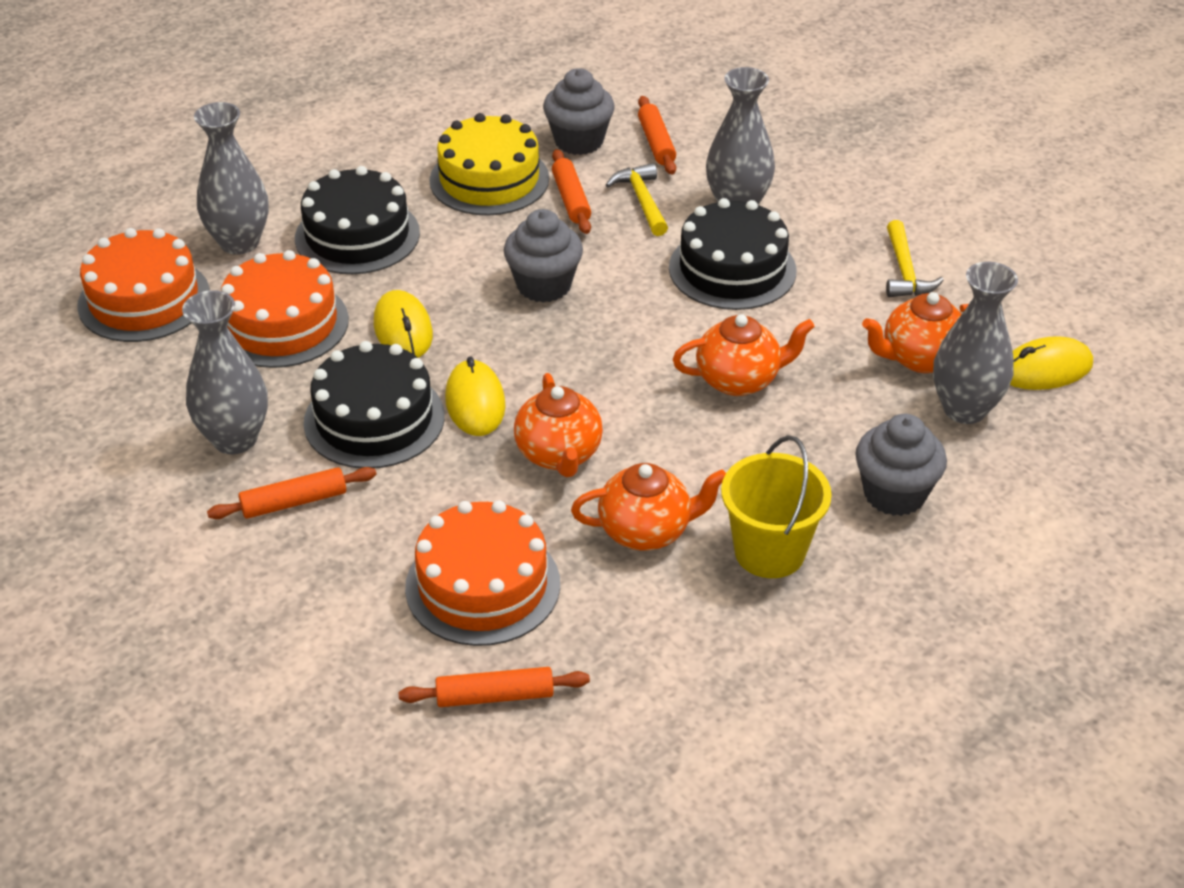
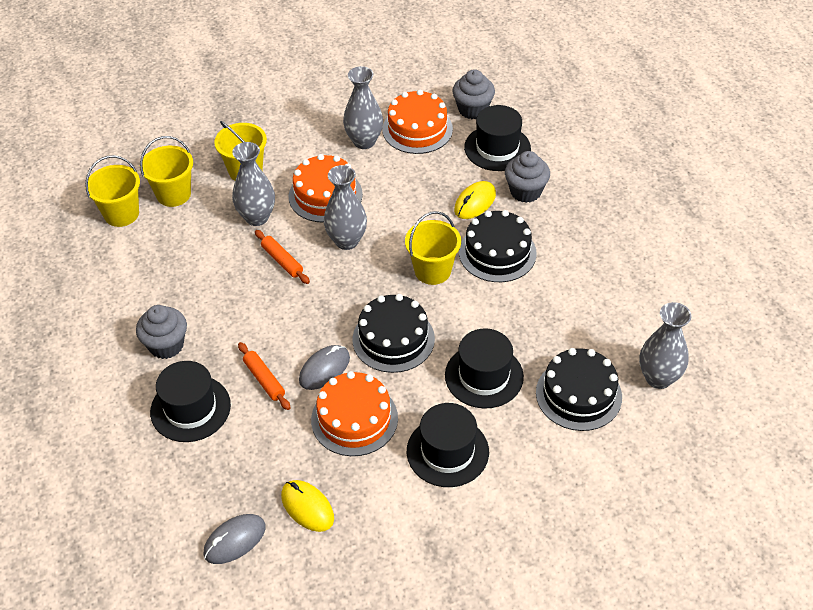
black hat: none = 0 -> [150,361,231,442] [407,403,489,487] [445,329,524,408] [464,105,531,171] = 4
grey mouse: none = 0 -> [203,514,266,564] [299,345,350,390] = 2
orange rolling pin: [207,467,376,519] [399,667,590,707] [552,149,591,234] [638,96,676,175] = 4 -> [238,342,290,410] [255,230,310,284] = 2
orange teapot: [514,373,603,477] [571,463,726,551] [673,314,815,396] [862,292,969,373] = 4 -> none = 0
yellow bucket: [721,435,832,578] = 1 -> [85,155,140,227] [140,136,193,207] [214,121,267,181] [405,211,461,285] = 4
yellow cake: [429,113,549,216] = 1 -> none = 0
yellow hammer: [606,163,668,236] [886,220,944,297] = 2 -> none = 0
yellow mouse: [374,290,433,358] [445,357,505,436] [1010,336,1093,390] = 3 -> [281,480,334,532] [454,181,496,219] = 2

